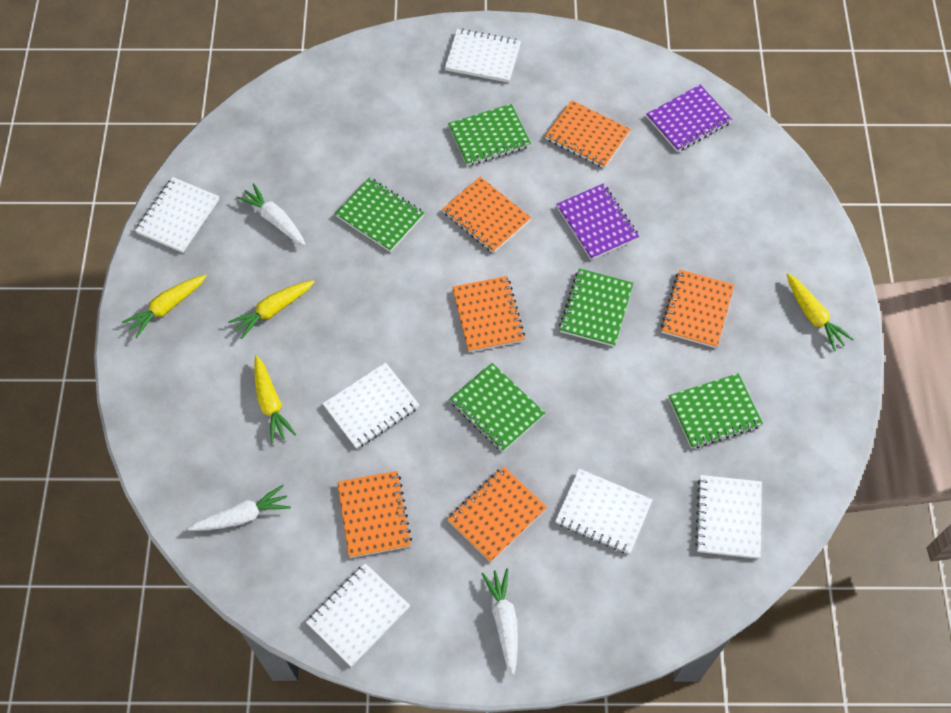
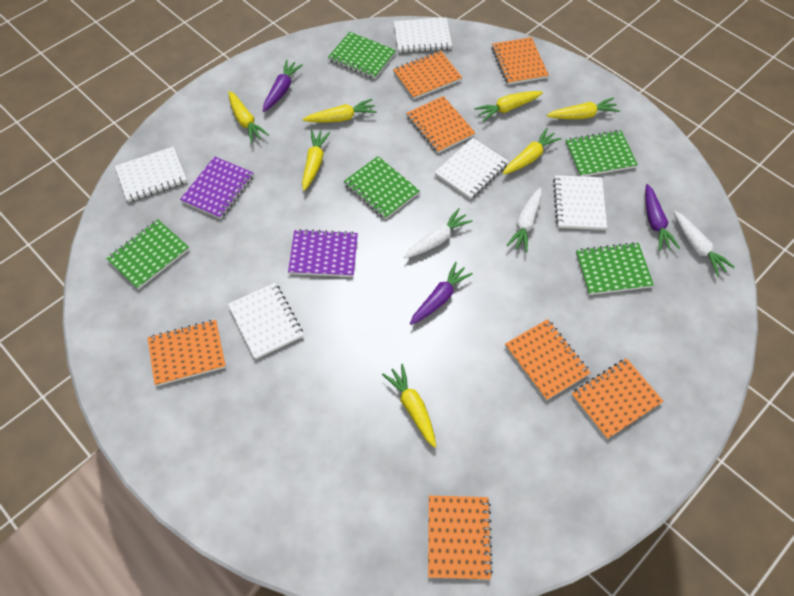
orange notebook: [337,471,412,558] [442,177,531,253] [447,466,547,562] [452,276,525,352] [545,100,631,168] [661,269,734,348] = 6 -> [148,320,226,386] [393,51,462,99] [406,96,475,153] [428,496,493,580] [491,37,549,85] [505,319,591,401] [571,358,663,439] = 7
purple carrot: none = 0 -> [263,60,303,112] [410,262,473,325] [645,184,680,251] = 3
white notebook: [135,177,219,253] [306,563,410,667] [323,362,419,449] [445,29,521,83] [555,469,653,554] [695,475,762,559] = 6 -> [115,147,187,202] [228,283,303,359] [394,17,452,53] [435,138,509,199] [553,175,607,230] = 5
yellow carrot: [122,275,206,338] [228,280,315,339] [254,356,296,444] [786,273,854,351] = 4 -> [228,91,269,143] [302,130,330,191] [303,99,377,123] [382,364,436,448] [474,91,543,122] [503,128,562,175] [546,98,620,119] = 7

